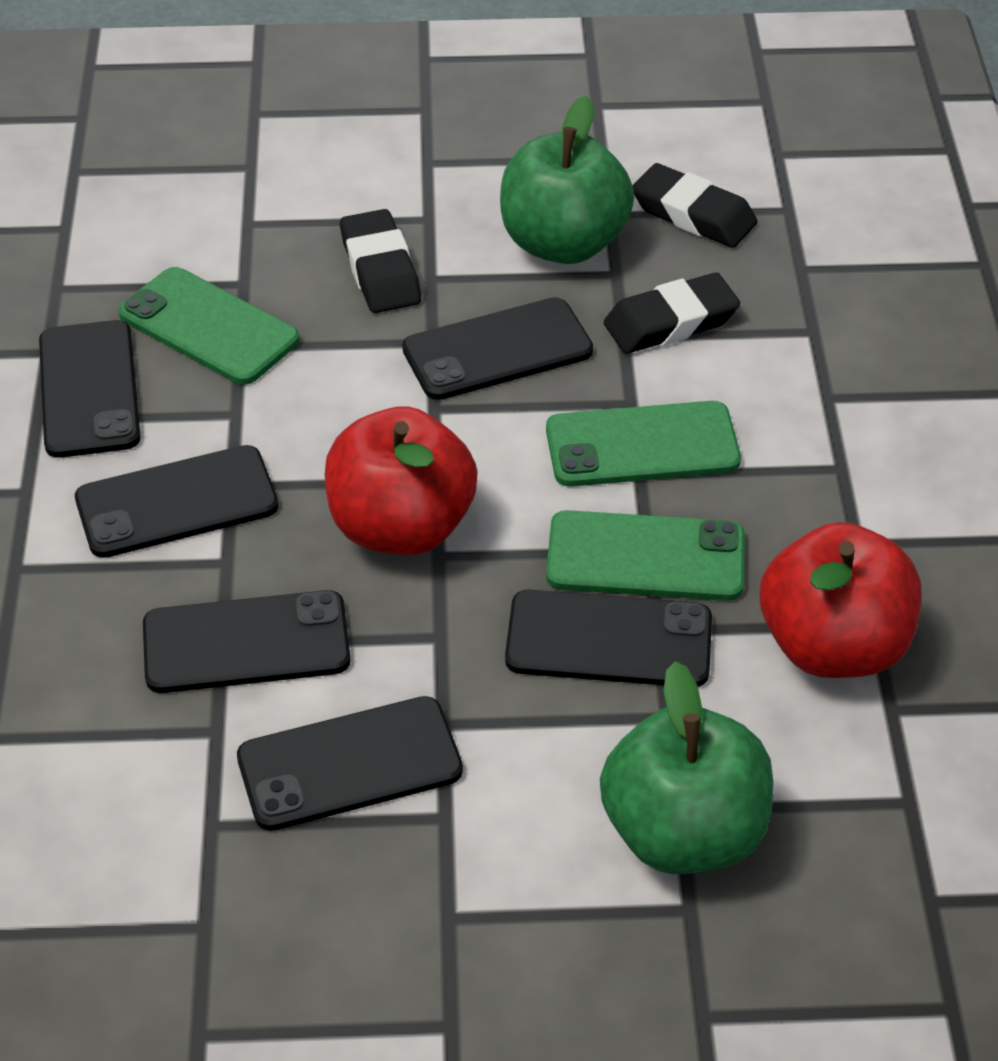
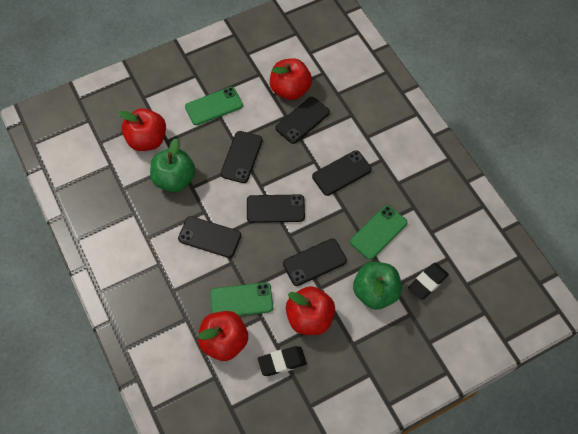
black eraser: [340,209,421,313] [604,272,740,354] [632,163,758,248] = 3 -> [258,346,307,376] [408,263,449,300] = 2
red apple: [325,407,478,555] [760,522,922,678] = 2 -> [119,108,166,151] [198,311,248,361] [270,58,312,100] [286,286,335,335] = 4

